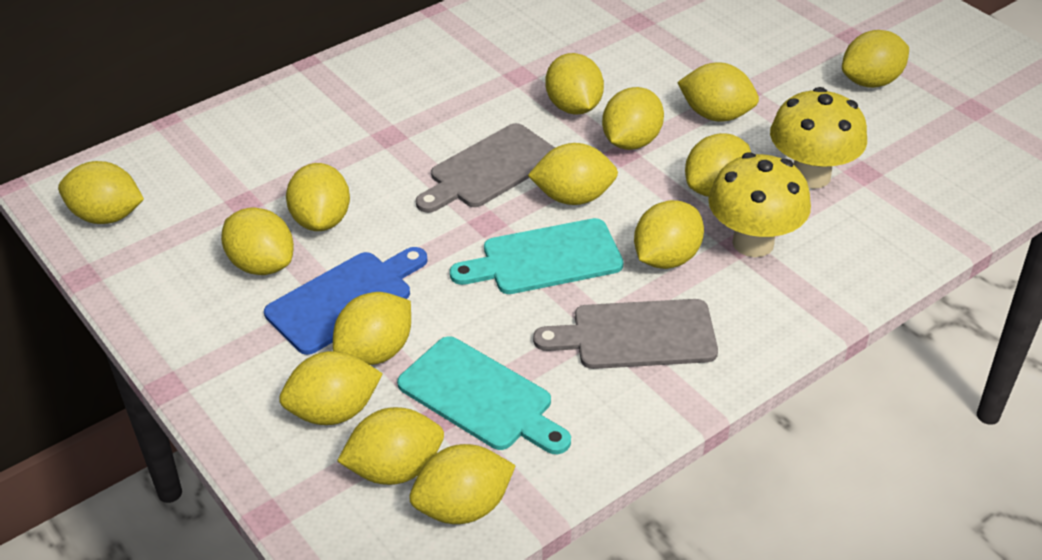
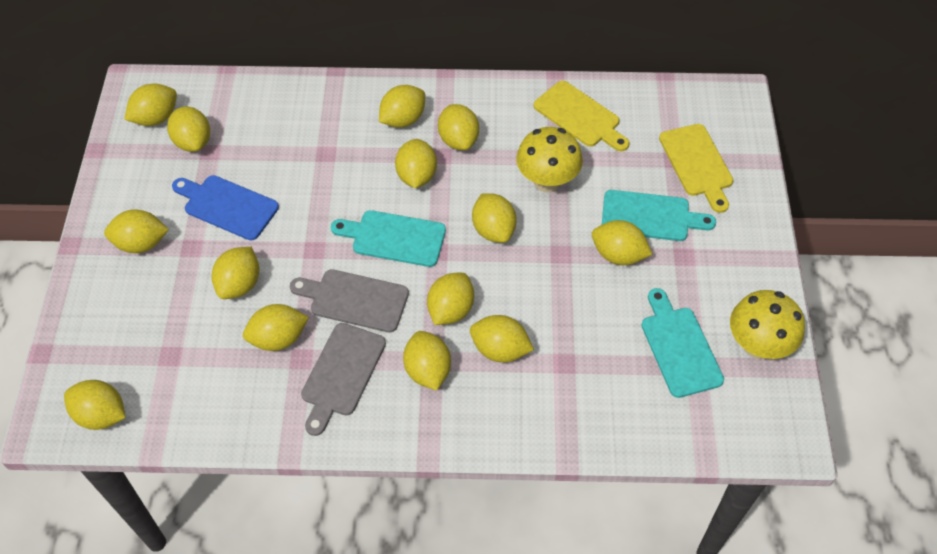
turquoise cutting board: [397,336,571,454] [450,218,624,294] = 2 -> [331,210,446,267] [602,190,716,241] [641,288,724,398] = 3
yellow cutting board: none = 0 -> [534,81,630,152] [659,124,733,213] = 2

